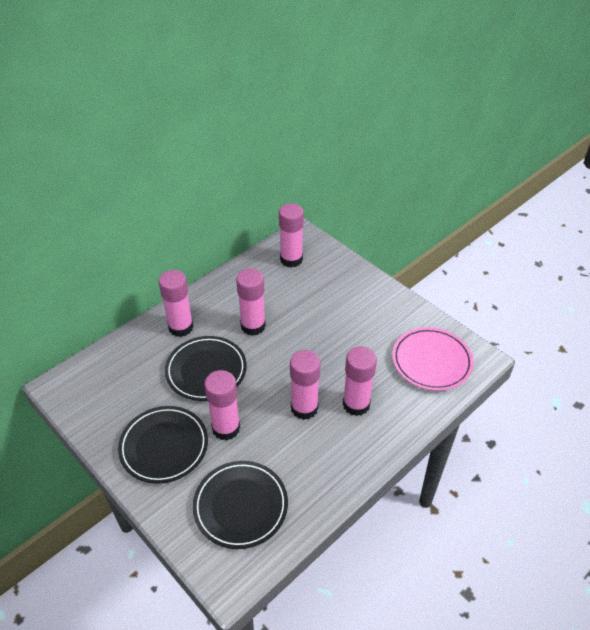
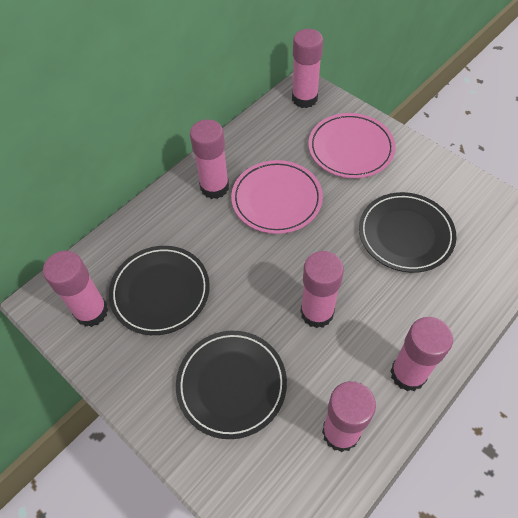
pink plate: [392,327,474,391] = 1 -> [231,160,323,234] [309,113,395,178] = 2

